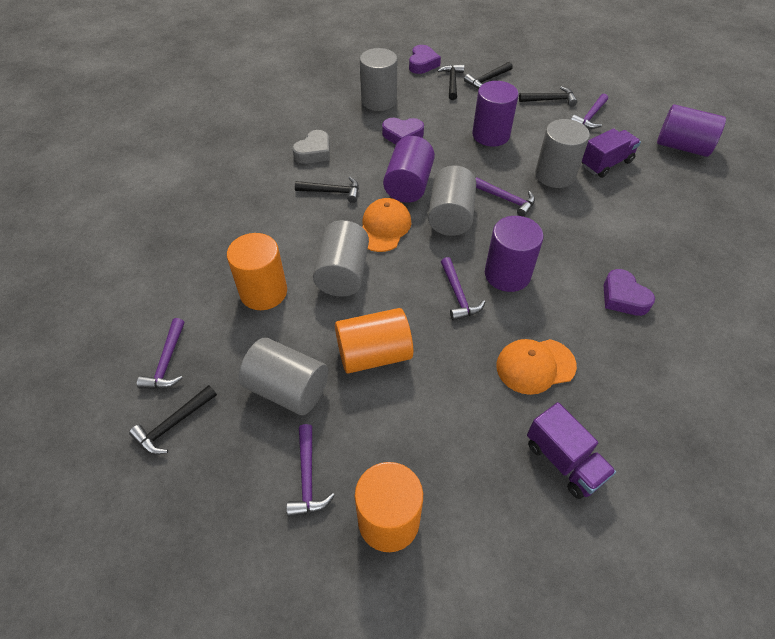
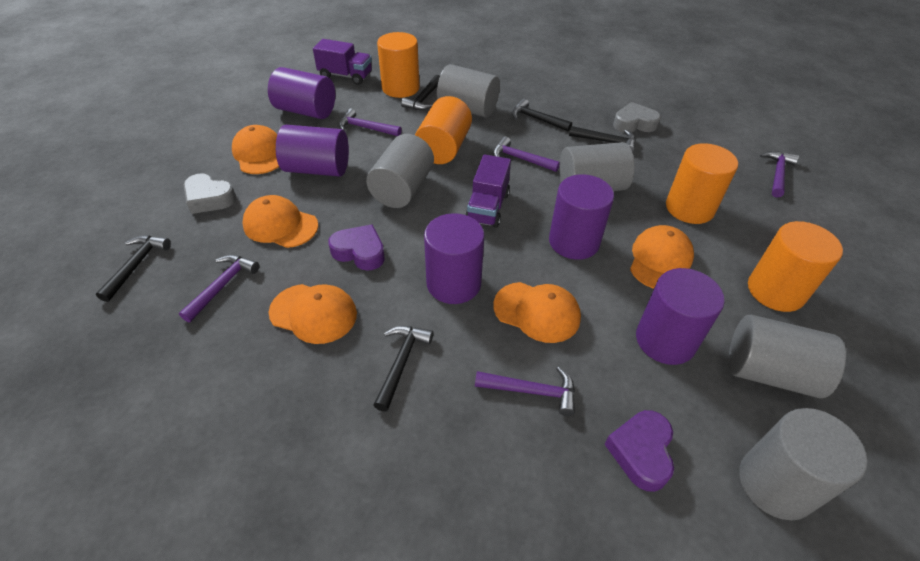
grey heart: [292,130,330,164] = 1 -> [184,173,237,214] [613,102,661,133] = 2
orange cap: [362,198,411,252] [496,339,577,395] = 2 -> [232,125,279,174] [243,195,318,248] [269,284,357,344] [493,282,581,343] [630,225,694,289] = 5
orange cylinder: [227,233,287,310] [335,308,413,374] [355,462,423,552] = 3 -> [377,32,420,98] [415,96,472,164] [666,143,738,224] [748,221,843,312] = 4
purple cylinder: [383,136,435,203] [472,81,519,147] [485,216,544,292] [657,104,726,157] = 4 -> [268,67,335,119] [276,125,349,177] [424,213,484,304] [549,174,614,260] [636,268,725,365] = 5
purple heart: [382,118,424,144] [409,45,441,74] [603,269,655,316] = 3 -> [328,224,385,271] [604,410,674,492] = 2

